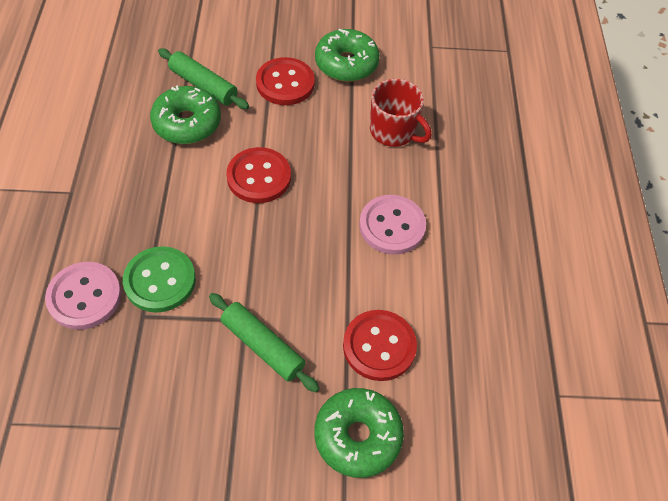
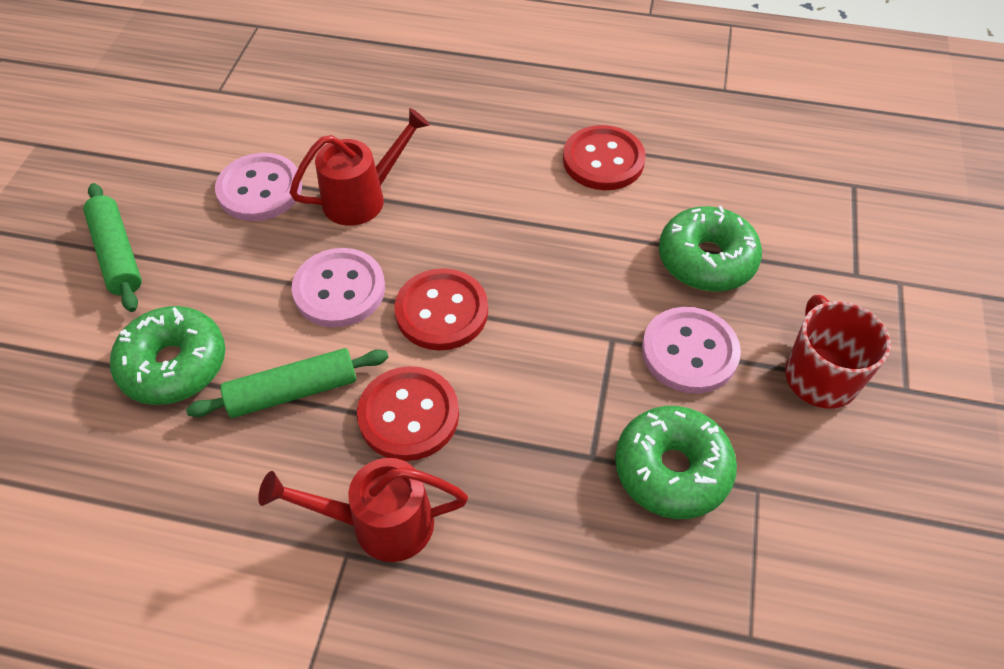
green button: [123,246,196,313] = 1 -> none = 0
pink button: [45,262,121,330] [359,195,426,254] = 2 -> [215,153,302,221] [292,248,385,327] [642,307,741,394] = 3
red watering can: none = 0 -> [258,458,468,562] [289,108,430,226] = 2

